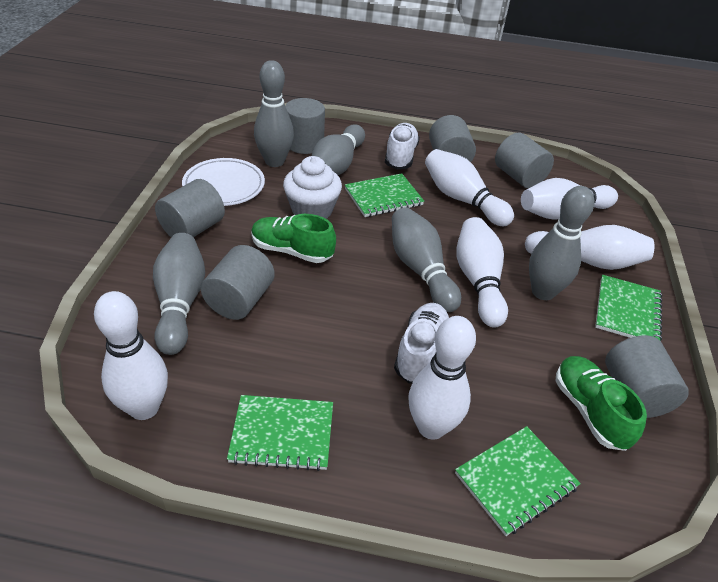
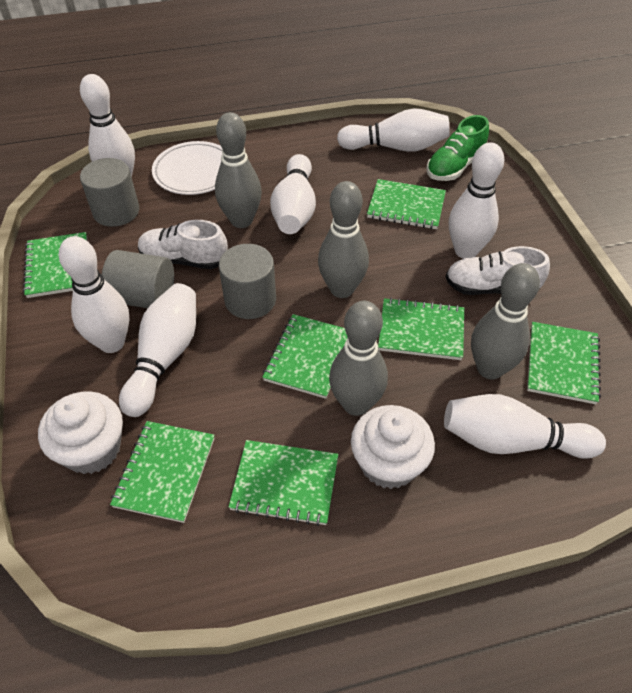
green notebook: [227,395,333,471] [345,173,424,217] [455,426,581,536] [595,275,662,341] = 4 -> [23,232,87,298] [110,421,215,523] [229,440,338,526] [262,314,348,399] [367,179,446,229] [378,298,464,360] [527,322,601,404] = 7
green shoe: [251,214,336,263] [556,356,647,451] = 2 -> [426,115,489,181] = 1
grey bowling pin: [153,233,205,355] [254,60,294,167] [311,124,365,175] [392,207,461,312] [529,186,594,300] = 5 -> [215,112,262,228] [318,181,369,298] [329,301,388,416] [471,263,540,379] = 4
grey cylinder: [155,179,225,237] [201,245,275,320] [285,98,325,154] [429,115,476,162] [495,133,554,188] [605,335,689,418] = 6 -> [80,158,139,227] [102,250,174,308] [219,244,276,319] = 3
white bowling pin: [94,291,168,420] [408,316,476,440] [425,149,514,226] [456,217,508,327] [521,178,618,220] [525,225,654,270] = 6 -> [59,236,130,353] [80,74,135,177] [119,283,196,417] [270,154,316,234] [337,108,449,152] [444,394,606,459] [449,142,504,259] = 7
white cupcake: [283,156,342,219] = 1 -> [38,391,123,474] [351,405,435,489] = 2

